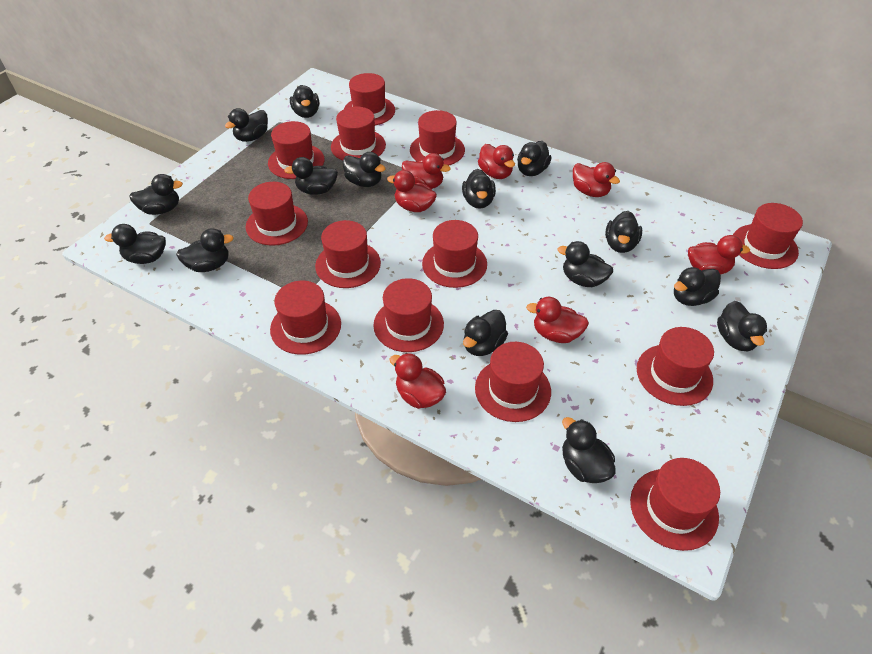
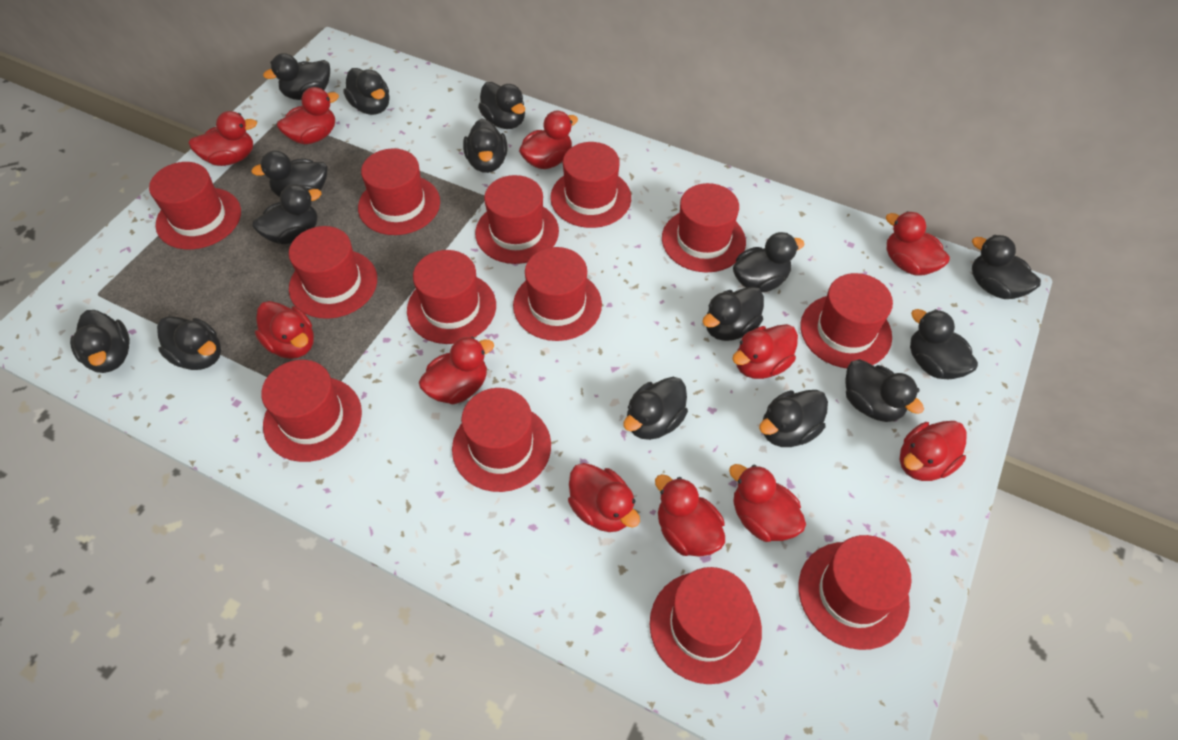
red duck: [387,170,437,212] [389,353,446,409] [402,153,451,189] [478,144,515,179] [526,297,589,343] [573,162,620,197] [688,235,750,275] = 7 -> [188,111,257,166] [255,301,314,359] [277,87,339,144] [419,337,494,404] [519,111,578,169] [568,463,640,532] [655,474,725,557] [729,464,806,542] [732,324,798,379] [886,211,950,276] [899,421,967,481] = 11

